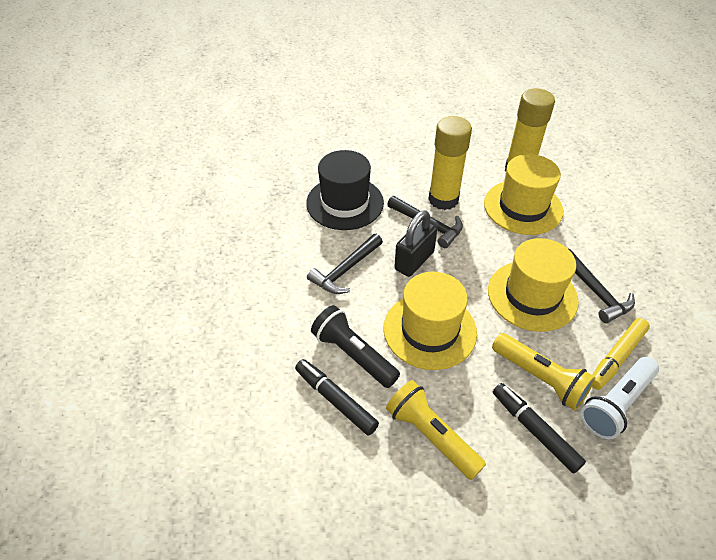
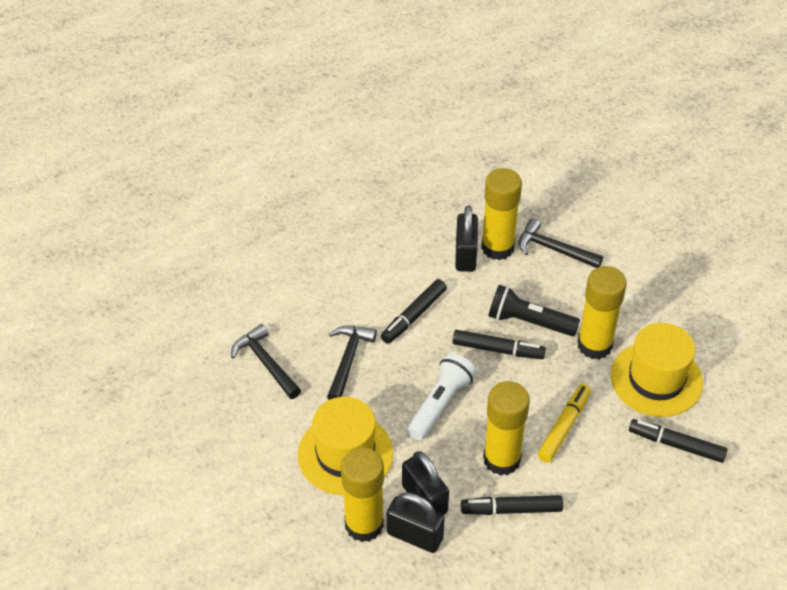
black hat: [306,150,384,230] = 1 -> none = 0
black marker: [295,359,379,435] [493,383,586,473] = 2 -> [381,279,447,344] [453,330,546,359] [461,495,563,515] [629,419,728,463] = 4
black padlock: [394,210,438,277] = 1 -> [387,493,445,553] [402,451,449,515] [455,205,478,272] = 3
yellow flashlight: [386,380,486,480] [492,333,596,411] = 2 -> none = 0
yellow glue stick: [428,116,472,210] [505,88,555,171] = 2 -> [341,447,384,542] [481,168,522,260] [483,381,530,476] [577,266,627,359] = 4
yellow hat: [383,272,477,370] [484,154,563,235] [488,238,579,332] = 3 -> [298,397,393,495] [611,323,703,417] = 2

